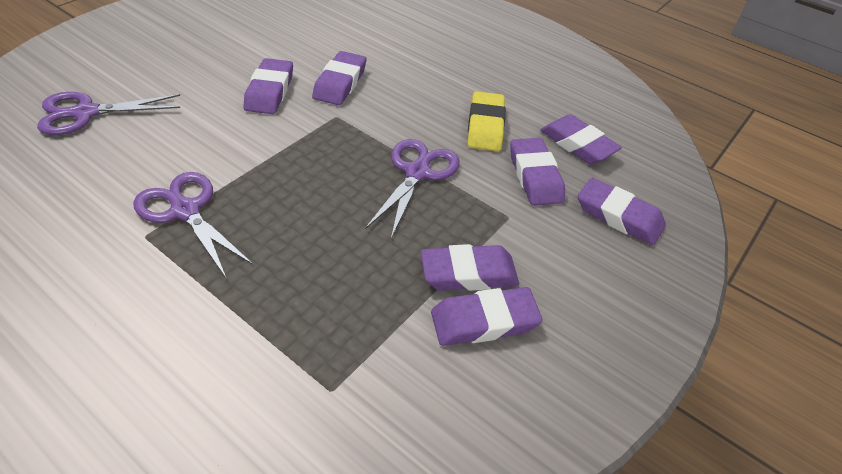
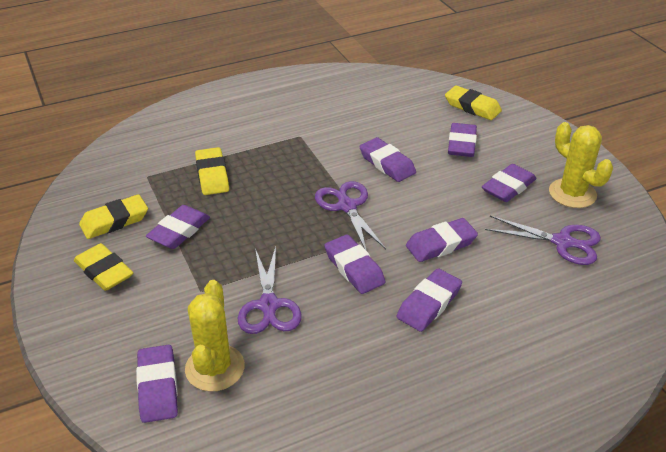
purple eraser: [244,58,293,114] [312,51,366,105] [421,244,519,291] [431,287,543,346] [510,138,565,206] [540,114,622,164] [578,178,666,245] = 7 -> [136,345,178,423] [146,205,210,249] [324,234,385,294] [359,137,416,182] [396,269,462,332] [406,218,478,262] [448,123,477,157] [482,164,536,202] = 8
yellow cactus: none = 0 -> [185,280,245,392] [549,122,613,208] = 2
yellow eraser: [467,91,506,151] = 1 -> [74,243,133,291] [79,194,148,239] [195,147,229,195] [445,85,502,120] = 4

